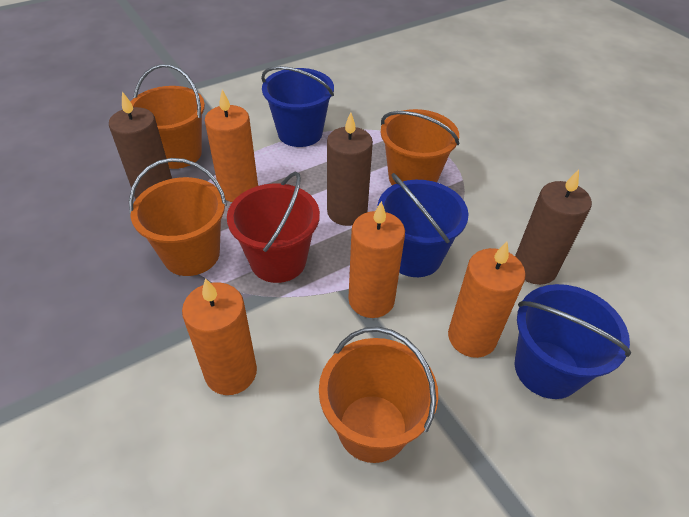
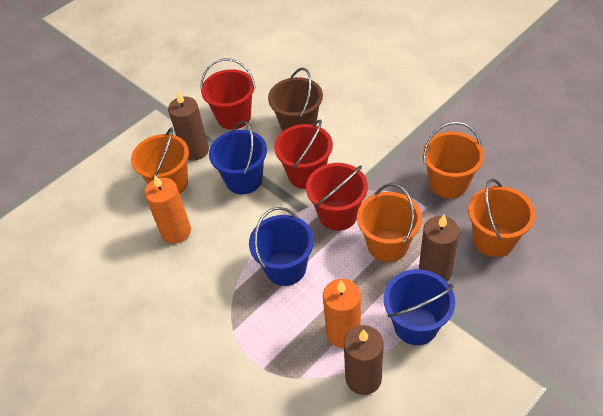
brown bucket: none = 0 -> [268,68,323,132] = 1
orange candle: [182,278,257,395] [205,90,258,202] [348,201,405,318] [448,242,526,358] = 4 -> [144,175,191,244] [323,279,361,348] = 2
red bucket: [227,171,320,283] = 1 -> [201,58,256,130] [274,120,333,189] [306,163,368,231] = 3

